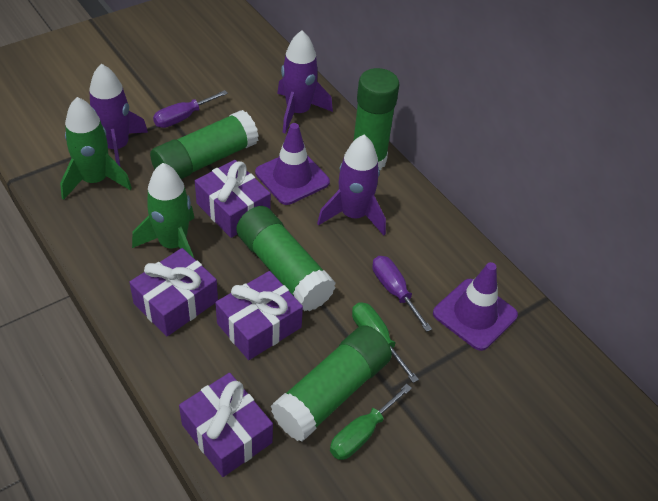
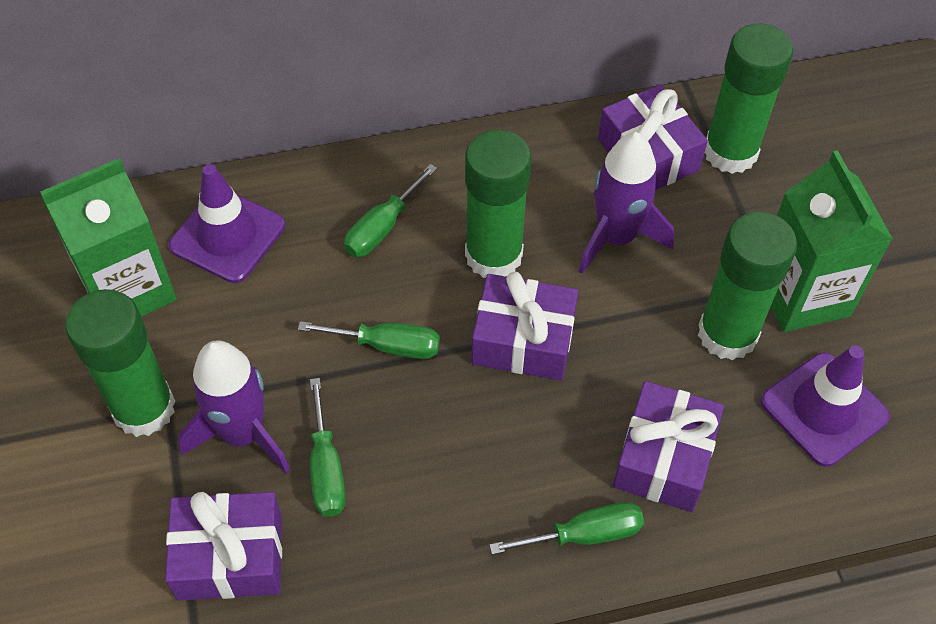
green carton: none = 0 -> [40,158,177,317] [771,150,893,332] = 2
green rocket: [60,97,132,200] [132,163,194,258] = 2 -> none = 0
green screwdriver: [330,384,412,460] [352,302,419,383] = 2 -> [298,321,440,359] [310,378,346,517] [344,164,437,257] [489,502,644,555] = 4
purple rocket: [89,64,148,166] [277,30,333,133] [317,135,386,236] = 3 -> [178,340,290,474] [578,132,674,274] = 2
purple screwdriver: [153,90,228,128] [372,256,432,332] = 2 -> none = 0

